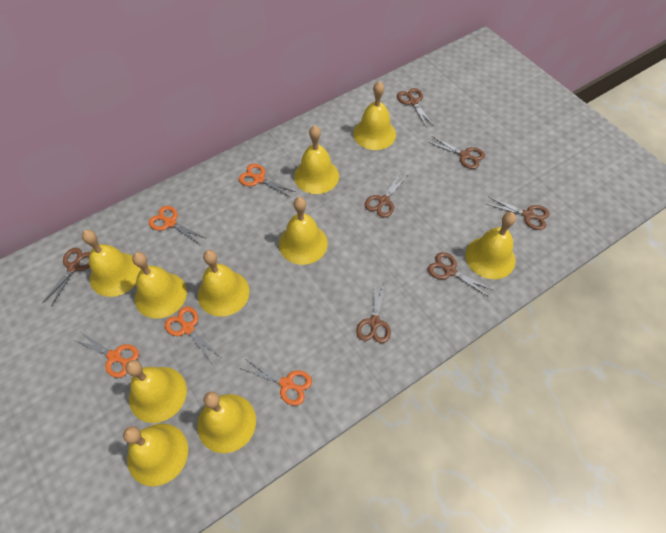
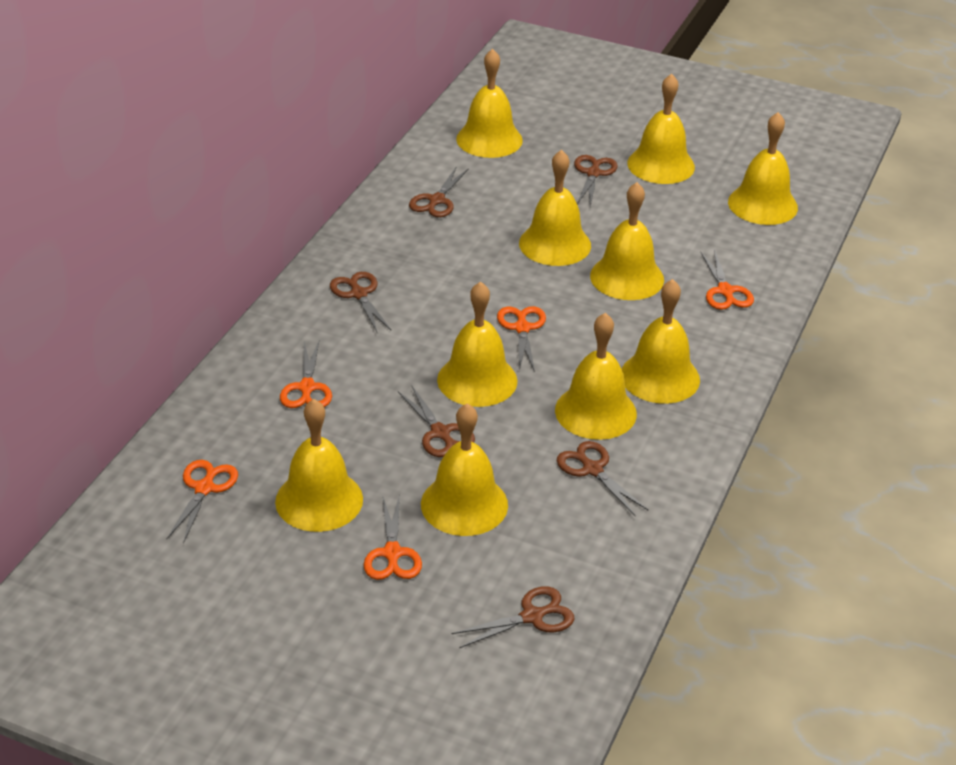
brown scissors: [42,248,90,307] [356,282,391,343] [365,173,408,218] [397,88,434,126] [428,136,485,169] [428,252,493,297] [486,197,550,230] = 7 -> [330,272,392,334] [398,386,475,457] [409,168,469,217] [452,586,574,648] [557,441,648,516] [574,155,618,207] = 6

